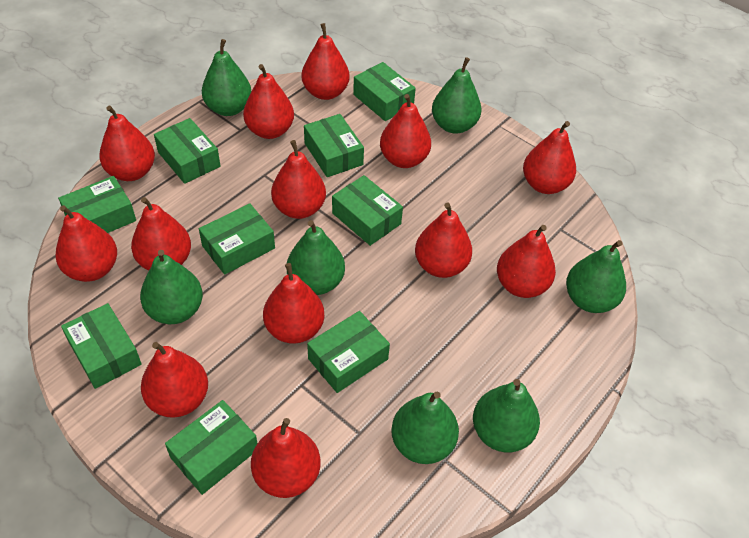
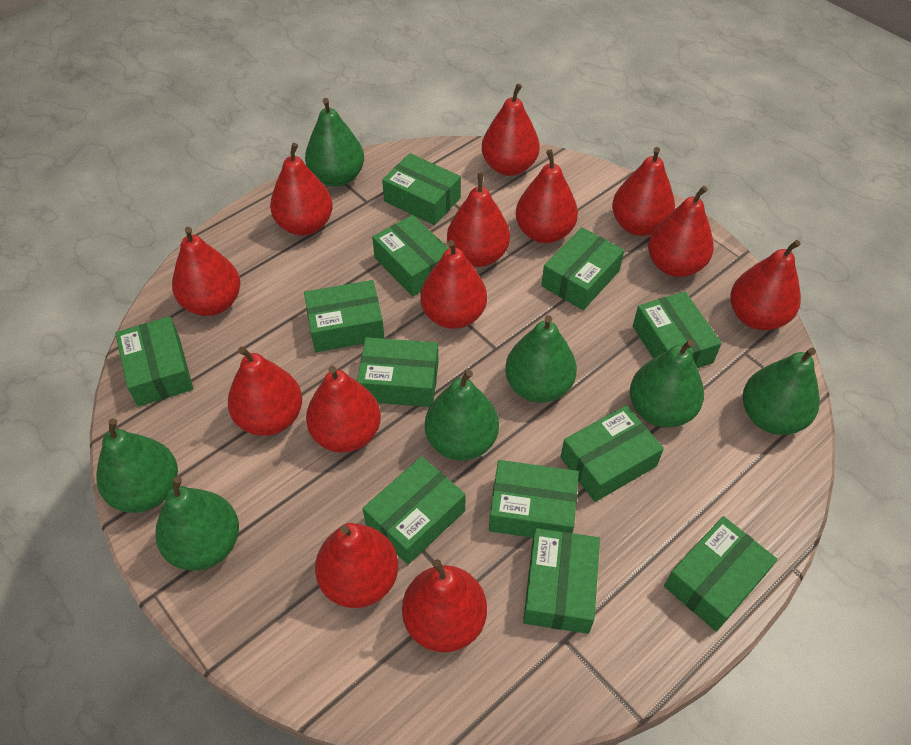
green box: [58,176,136,233] [61,303,142,389] [154,118,220,184] [165,400,258,495] [199,203,275,275] [304,114,364,177] [307,311,390,393] [332,175,403,246] [353,62,416,121] = 9 -> [115,316,193,407] [304,280,385,352] [357,337,439,407] [362,456,466,565] [372,215,449,296] [382,153,461,225] [489,460,579,538] [523,528,600,634] [541,227,624,310] [561,405,664,502] [633,291,722,368] [664,516,777,631] = 12

